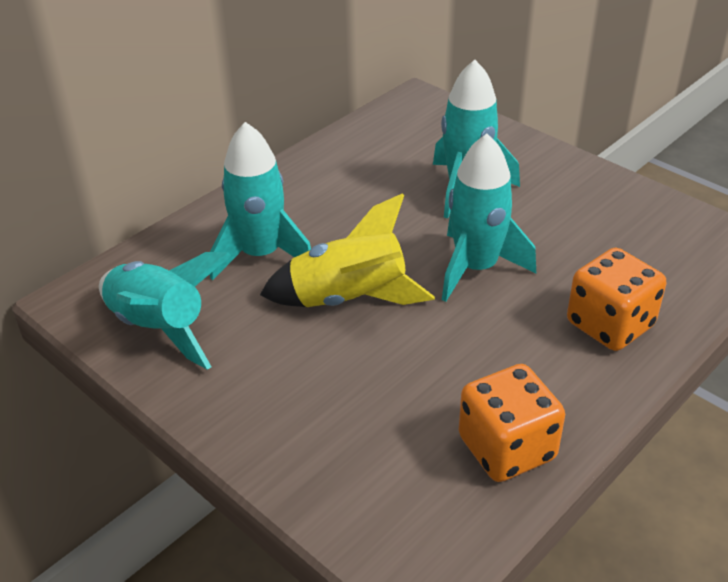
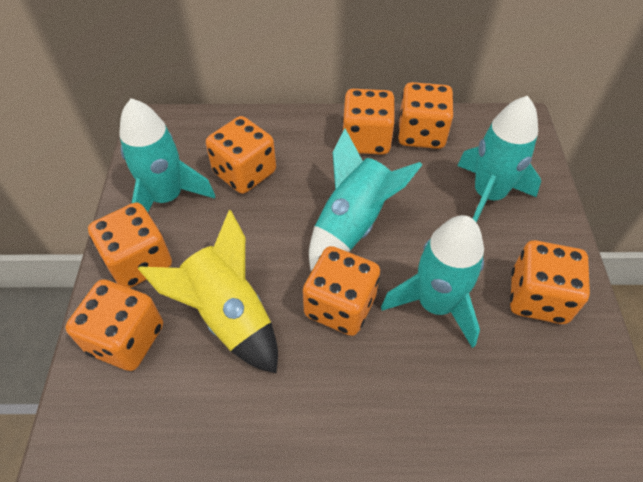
orange dice: [459,364,565,482] [567,248,666,351] = 2 -> [65,279,163,371] [88,202,172,288] [206,116,276,194] [303,246,380,336] [342,89,395,155] [398,82,453,149] [510,240,590,324] = 7

